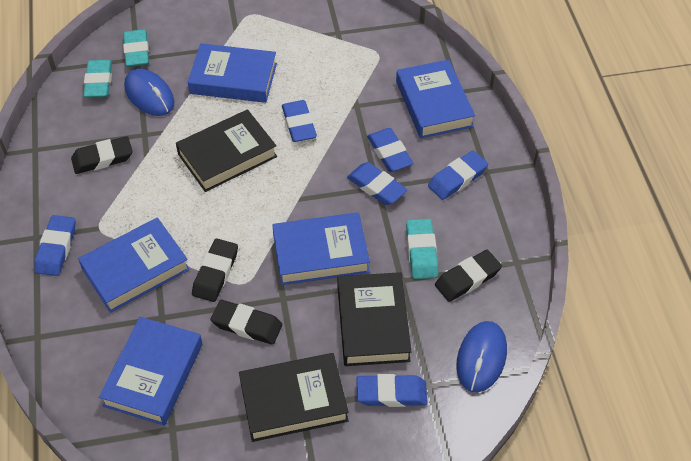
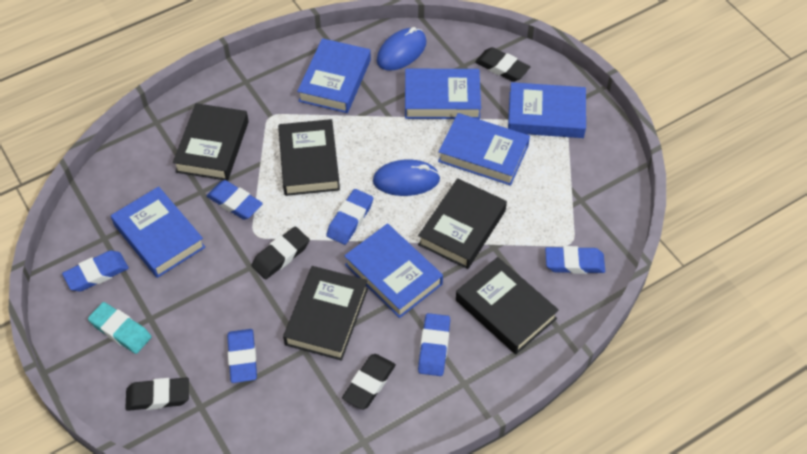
black book: [176,109,277,192] [239,353,349,442] [337,272,411,366] = 3 -> [173,103,249,181] [278,119,340,196] [283,266,368,361] [418,178,507,269] [456,257,559,354] = 5
blue book: [78,217,190,313] [99,317,203,426] [188,43,277,103] [272,212,370,285] [396,59,475,138] = 5 -> [111,186,205,278] [297,38,371,113] [344,224,443,318] [405,69,481,119] [438,113,530,186] [508,82,586,138] = 6
turquoise eraser: [83,60,112,98] [123,29,149,67] [406,219,438,279] = 3 -> [88,302,152,354] = 1

